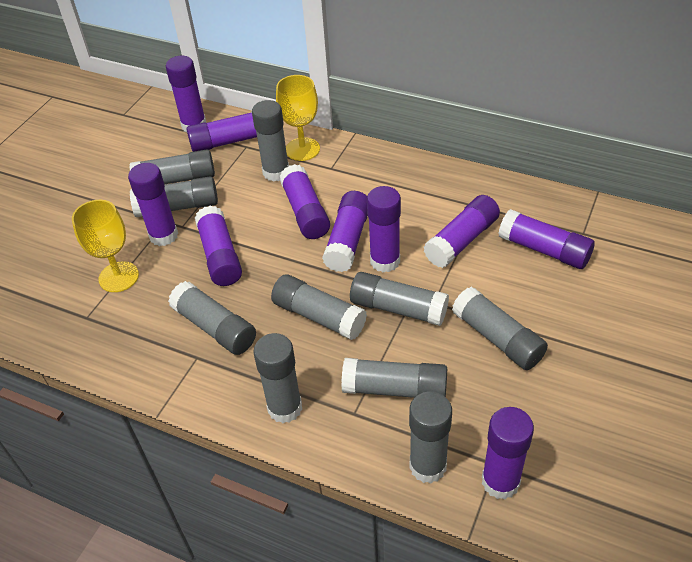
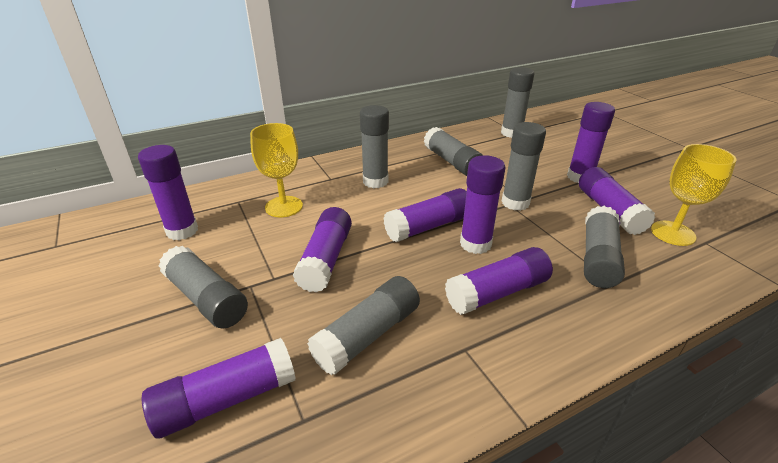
grey glue stick: [129,149,215,185] [130,176,218,217] [168,281,256,355] [252,100,289,182] [253,333,302,423] [271,274,367,340] [341,358,447,398] [350,272,449,326] [409,391,452,483] [452,287,548,370] = 10 -> [159,246,248,329] [307,276,420,375] [360,105,389,188] [424,127,482,176] [501,67,534,138] [502,122,546,211] [584,206,625,288] = 7
purple glue stick: [128,163,178,246] [166,56,206,132] [186,112,257,152] [195,206,242,286] [280,164,330,239] [322,191,368,272] [367,186,401,272] [424,195,500,268] [482,407,534,500] [498,209,595,269] = 10 -> [138,145,198,240] [142,338,296,439] [293,207,352,293] [384,188,467,242] [445,247,553,315] [460,155,506,254] [567,102,615,183] [579,167,656,235] = 8

